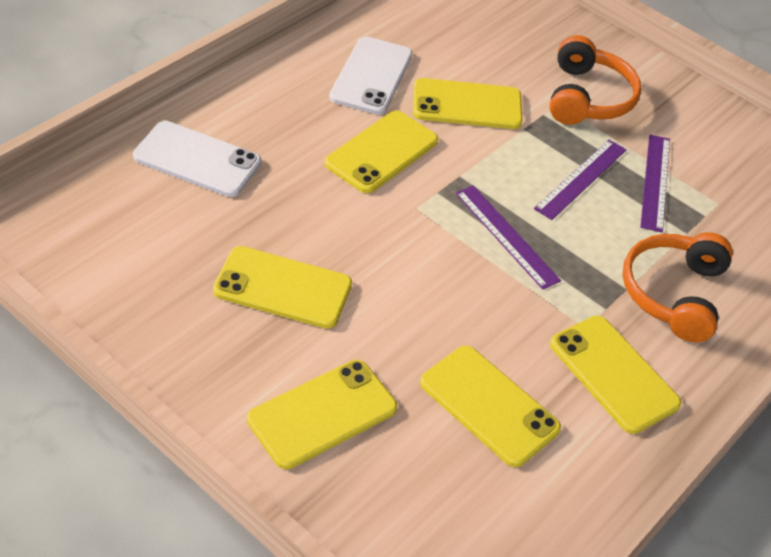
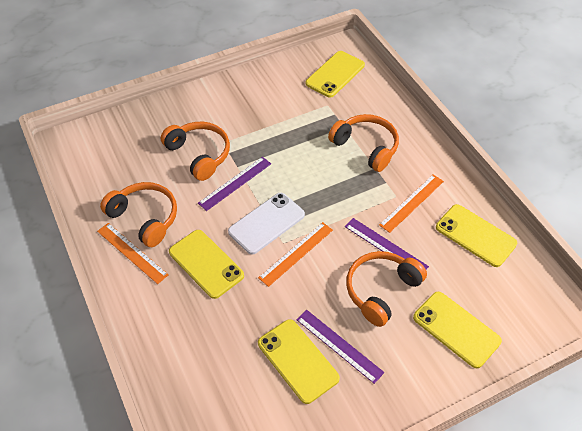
orange headphones: [550,35,642,125] [622,232,733,342] = 2 -> [100,182,177,247] [161,122,230,181] [328,114,399,172] [346,251,427,327] = 4
orange ruler: none = 0 -> [97,223,169,284] [258,222,333,287] [379,175,444,233] = 3
white phone: [133,121,261,197] [329,36,413,115] = 2 -> [228,193,305,254] = 1
yellow phone: [213,246,352,329] [247,360,397,469] [325,111,438,193] [413,78,523,129] [420,346,561,467] [550,316,681,434] = 6 -> [169,230,244,299] [258,319,340,404] [306,51,365,98] [413,292,502,368] [436,204,517,267] = 5

